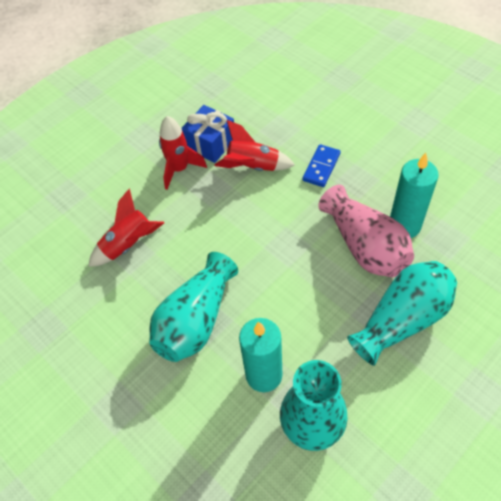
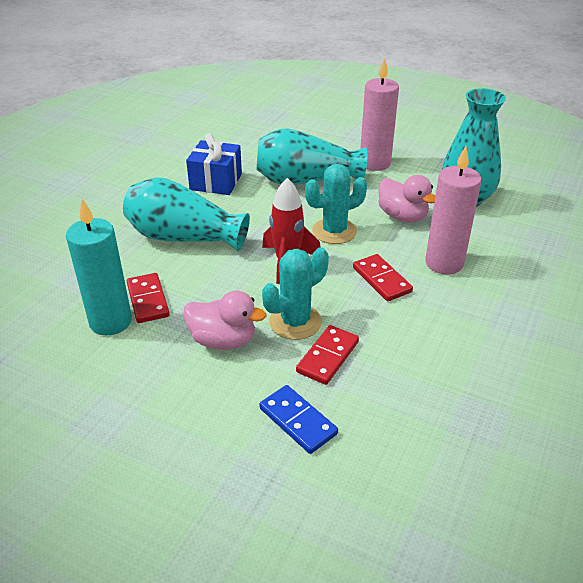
pink candle: none = 0 -> [360,58,399,171] [425,146,482,275] = 2
pink duck: none = 0 -> [183,290,267,350] [378,175,435,223] = 2
pink vase: [318,185,414,277] = 1 -> none = 0
red domino: none = 0 -> [127,273,170,323] [296,325,359,385] [353,254,413,301] = 3
red rocket: [88,189,164,267] [159,116,207,190] [214,120,295,171] = 3 -> [262,178,320,284] = 1
turquoise cactus: none = 0 -> [262,247,329,340] [305,164,367,244] = 2
turquoise candle: [239,318,282,392] [390,153,439,238] = 2 -> [66,199,132,336] = 1

